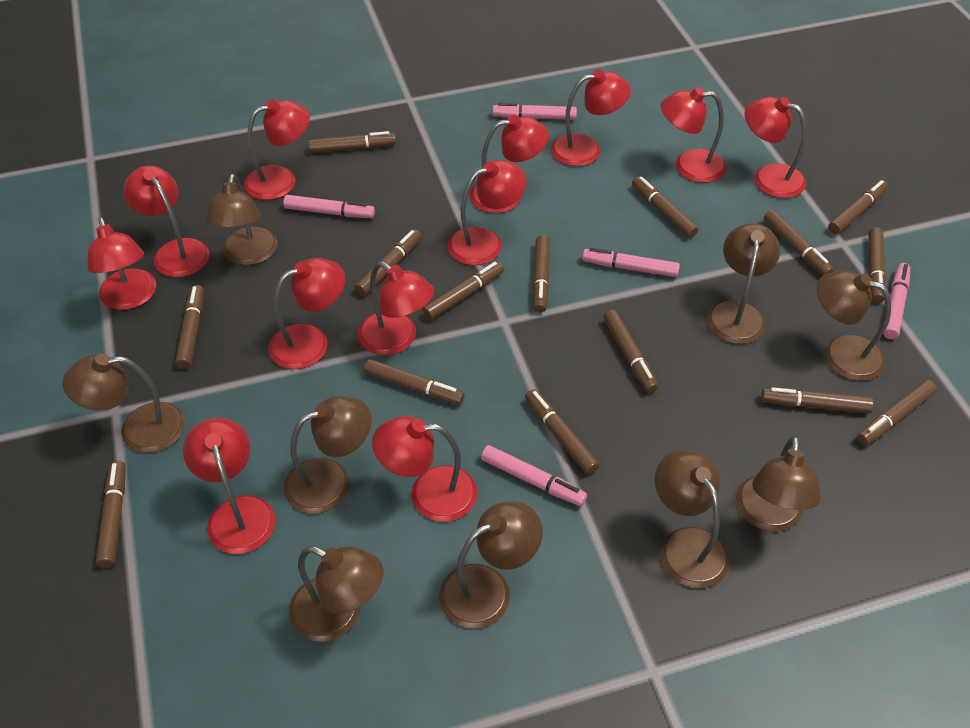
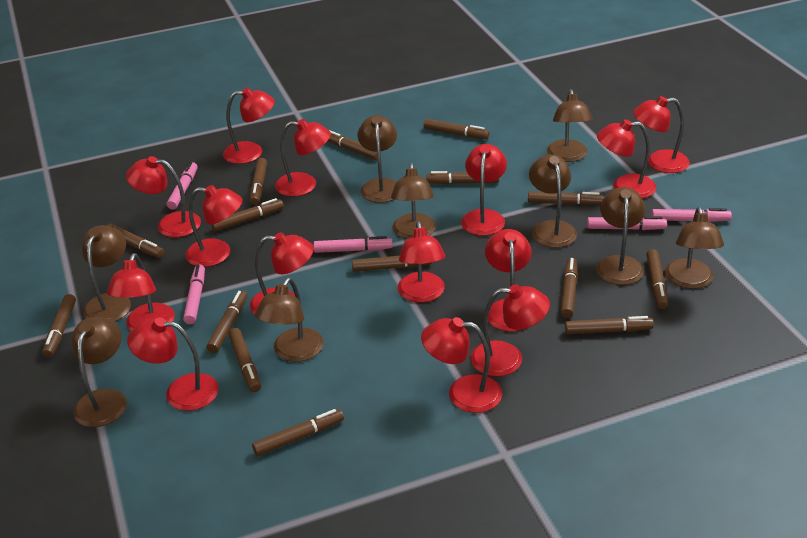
red lamp: [87,217,156,310] [123,165,209,277] [183,417,275,554] [244,100,310,200] [268,258,345,369] [358,261,434,355] [372,416,477,522] [448,160,527,265] [470,115,549,213] [551,70,631,166] [661,87,726,183] [745,97,807,198] = 12 -> [107,253,175,331] [126,156,201,237] [127,317,219,411] [185,185,243,267] [223,88,275,164] [250,232,314,315] [275,119,331,197] [398,221,445,303] [421,317,502,413] [461,144,507,236] [471,284,550,377] [485,229,531,331] [597,119,656,198] [633,96,690,173] = 14

